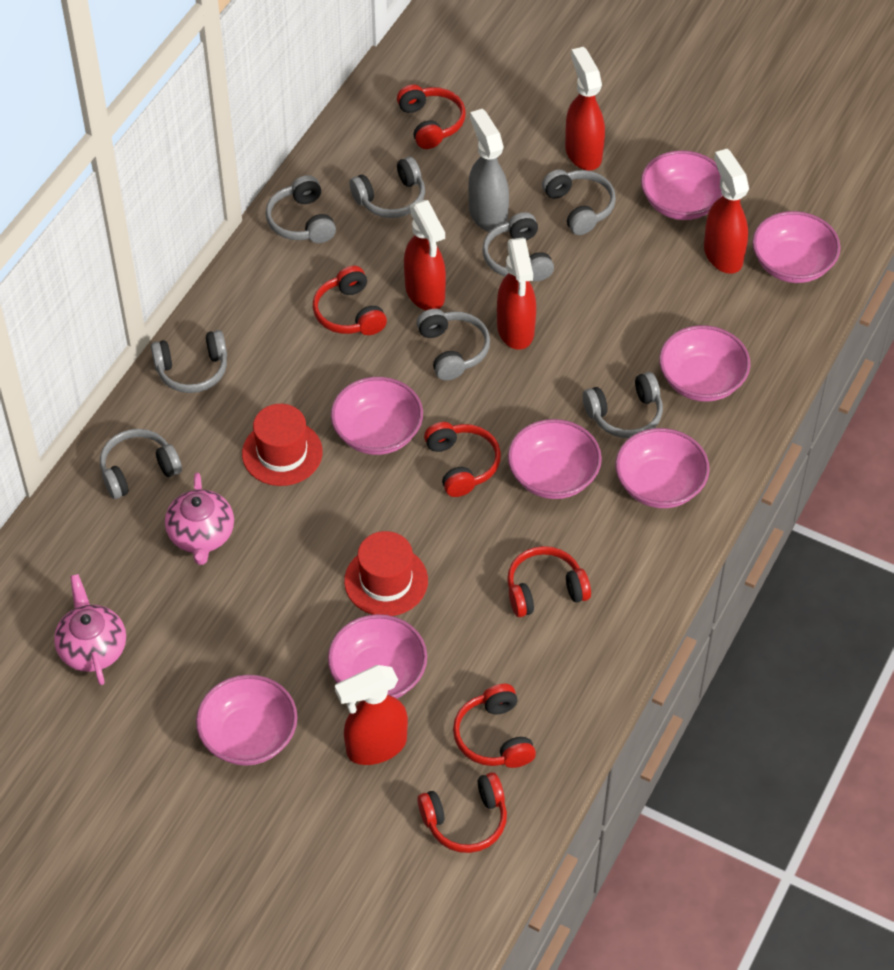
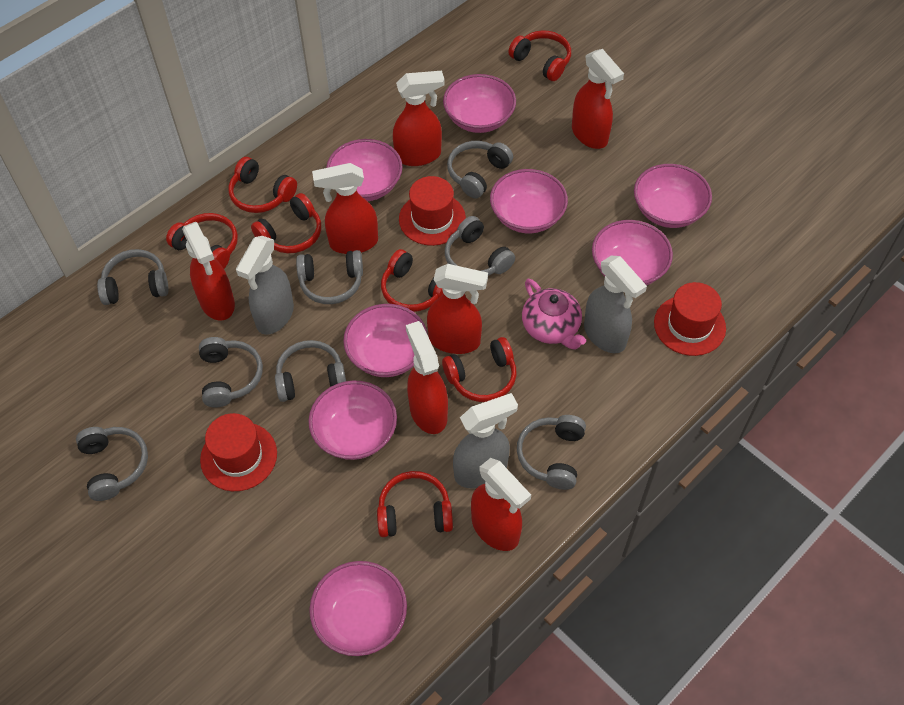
grey spray bottle: [469,109,509,232] = 1 -> [236,236,294,335] [453,393,518,488] [584,256,647,353] = 3
pink teapot: [54,574,126,685] [165,472,234,565] = 2 -> [522,279,586,350] = 1
red hat: [242,404,323,486] [344,531,428,616] = 2 -> [200,413,277,491] [399,176,466,246] [654,282,726,356] = 3
red headphones: [313,266,387,335] [397,84,466,149] [417,772,507,853] [424,422,501,497] [453,684,536,768] [507,546,591,617] = 6 -> [166,213,238,269] [229,157,297,213] [251,193,321,253] [377,471,453,537] [381,249,443,312] [442,337,517,402] [508,30,571,81] = 7
red spray bottle: [335,665,408,765] [404,200,446,310] [497,238,536,350] [565,47,605,171] [704,149,749,274] = 5 -> [182,222,235,320] [312,163,378,254] [393,71,445,166] [406,321,448,434] [427,264,488,354] [471,458,531,551] [572,49,624,149] = 7

